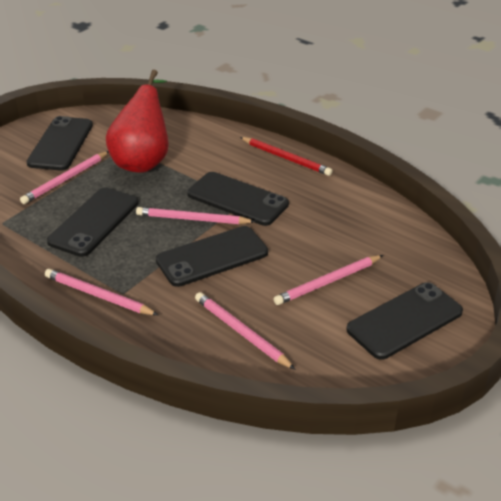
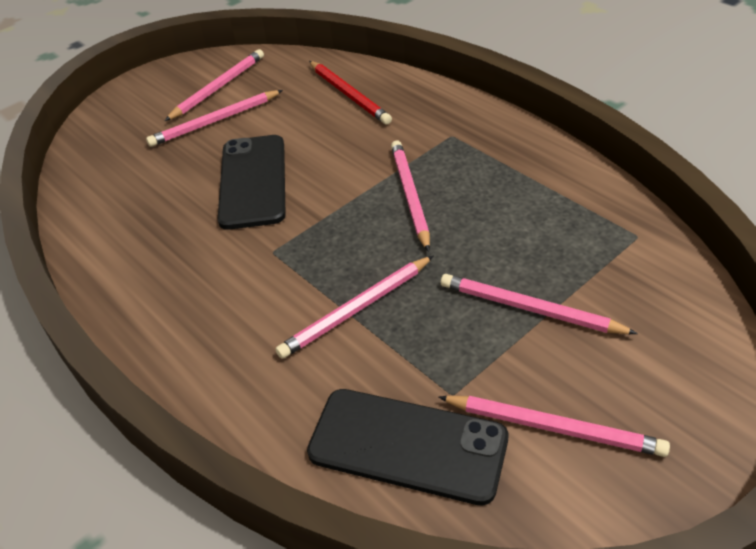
black phone: [26,116,93,170] [47,187,139,257] [156,226,268,287] [187,172,289,226] [346,282,463,360] = 5 -> [218,135,286,230] [307,389,508,506] = 2
pink pencil: [20,151,109,204] [45,269,158,315] [136,207,256,224] [195,292,296,370] [274,255,383,305] = 5 -> [146,90,283,147] [165,49,264,121] [275,256,433,359] [391,140,430,252] [439,396,670,457] [441,274,638,334] = 6
red pear: [106,70,169,173] = 1 -> none = 0

